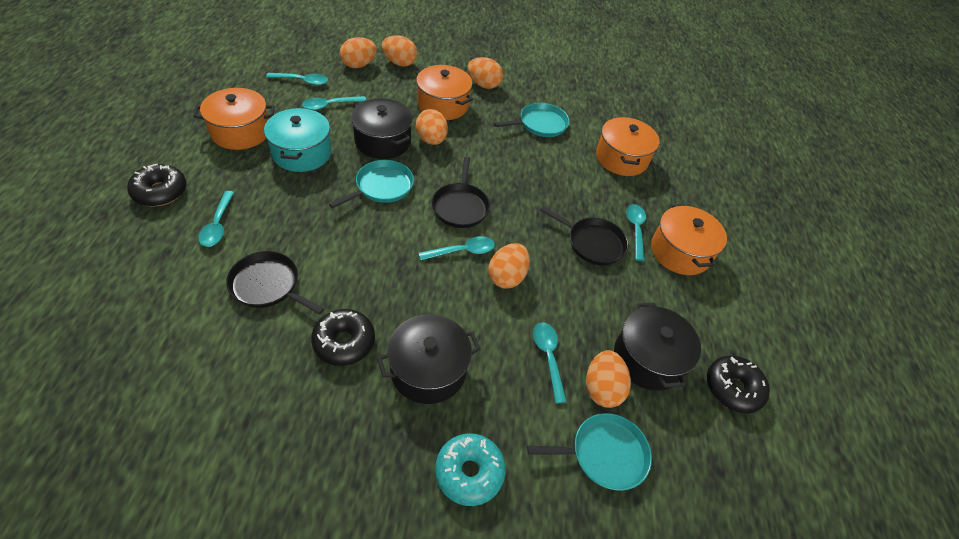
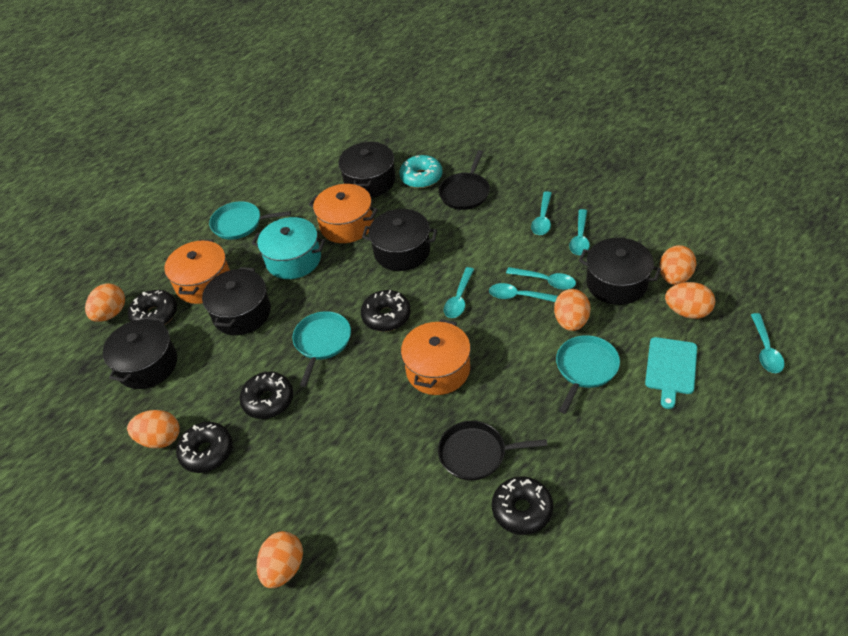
black donut: [127,164,187,206] [311,309,375,366] [707,355,770,413] = 3 -> [128,290,177,324] [176,422,233,473] [239,372,293,419] [361,290,411,332] [492,477,553,535] = 5
black pan: [226,251,324,314] [432,157,490,228] [540,206,629,265] = 3 -> [438,150,490,210] [438,421,547,481] = 2
black pot: [351,98,413,159] [377,314,481,404] [614,303,701,391] = 3 -> [103,317,177,389] [202,267,271,335] [338,142,396,198] [362,209,437,271] [579,238,661,305] = 5
orange pot: [193,88,275,150] [416,65,473,120] [596,117,660,176] [651,204,727,275] = 4 -> [164,239,230,304] [309,184,378,243] [401,319,471,395] = 3
turquoise cutting board: none = 0 -> [645,337,697,409] = 1

